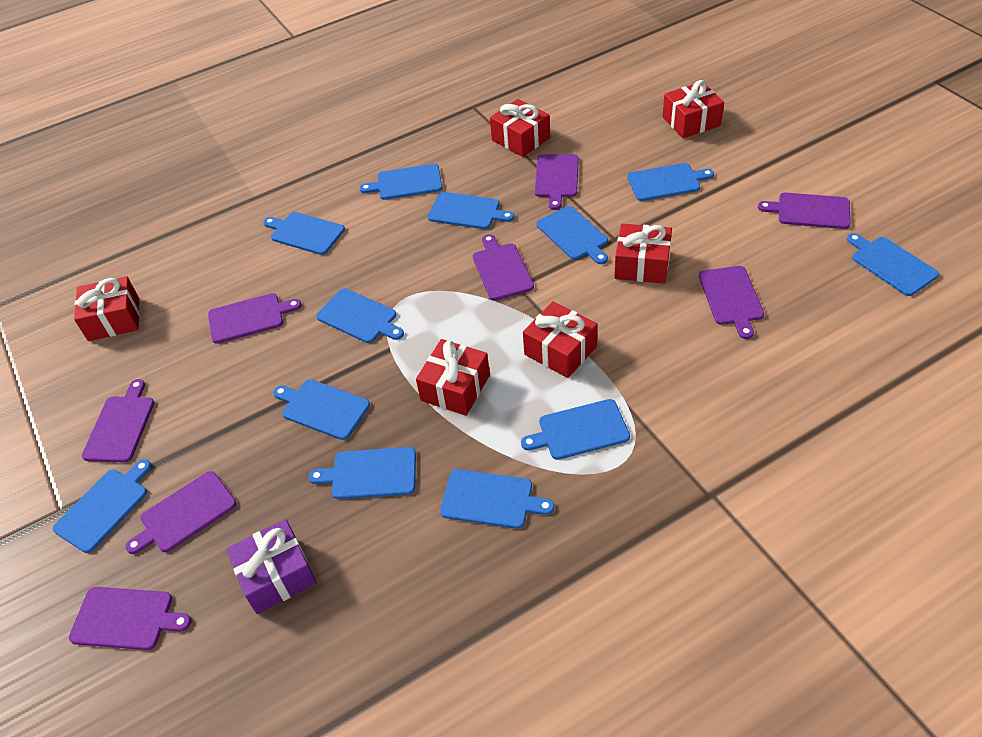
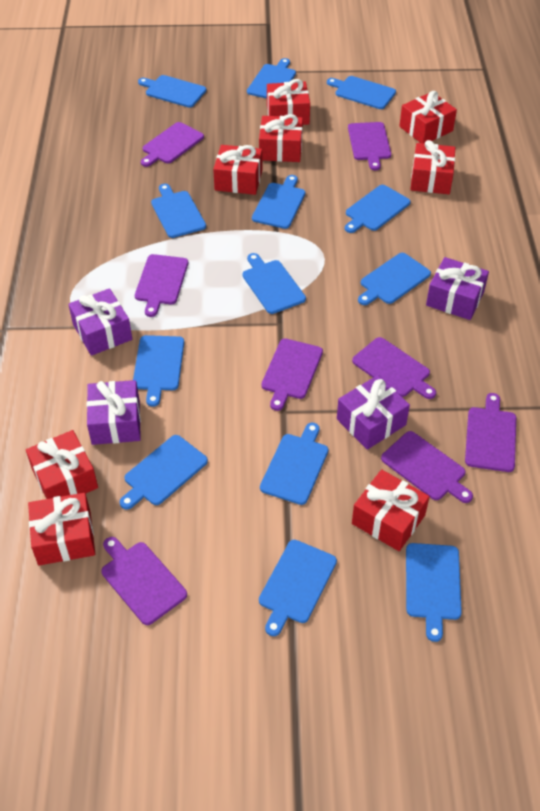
blue cutting board: [53,459,151,553] [263,212,345,255] [273,379,370,440] [308,447,416,499] [316,289,404,343] [360,164,442,200] [428,192,514,229] [440,469,554,529] [521,399,630,460] [537,206,608,264] [627,163,714,201] [847,233,939,296] = 12 -> [120,435,208,510] [133,335,184,407] [138,75,206,108] [151,184,206,238] [242,253,306,314] [247,58,296,99] [252,175,305,229] [259,540,337,636] [260,423,328,505] [327,76,396,109] [345,185,410,233] [358,253,431,305] [406,543,462,642] = 13
purple gift: [226,519,316,614] = 1 -> [68,288,132,356] [87,380,141,445] [337,375,410,450] [426,257,489,320] = 4
red gift: [74,276,140,341] [416,339,490,416] [490,99,550,157] [523,301,597,378] [614,224,672,284] [662,80,724,138] = 6 -> [26,430,98,499] [28,493,95,566] [213,145,262,195] [259,114,303,162] [267,79,310,125] [352,469,430,551] [399,91,457,144] [410,140,455,194] = 8

